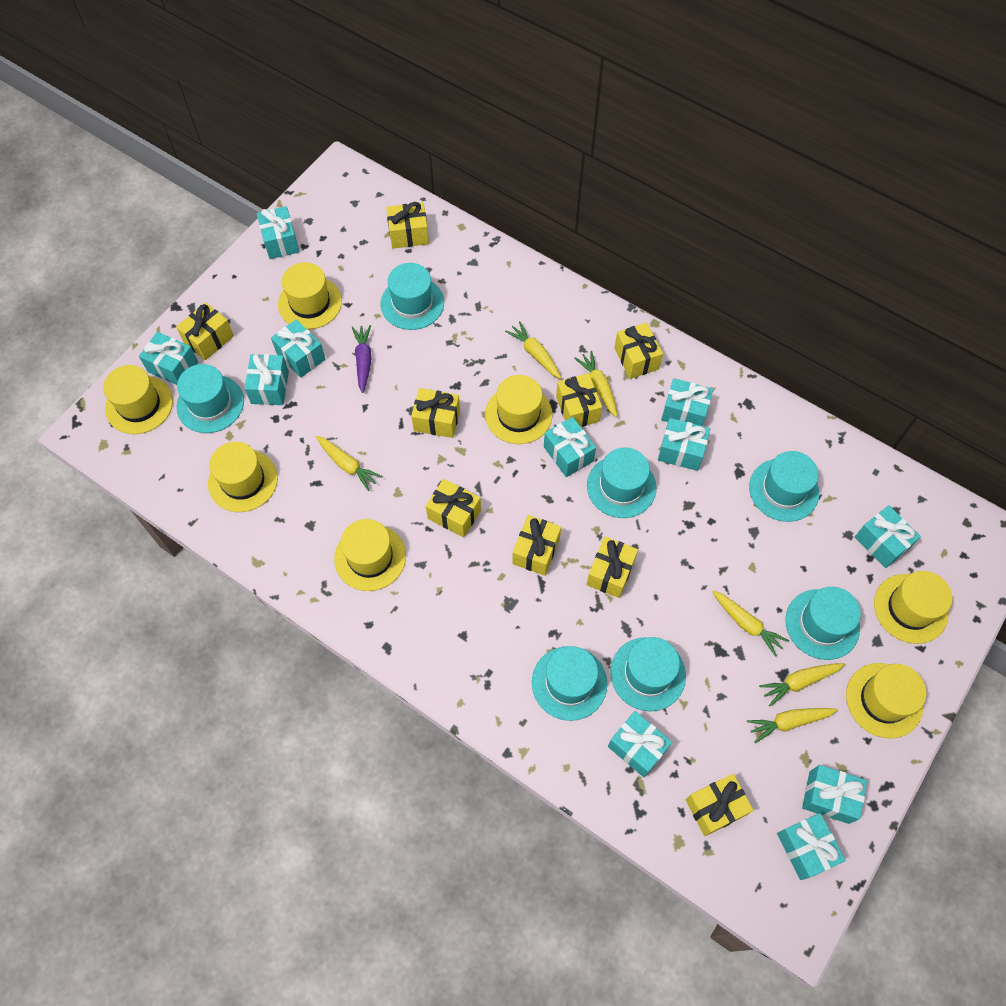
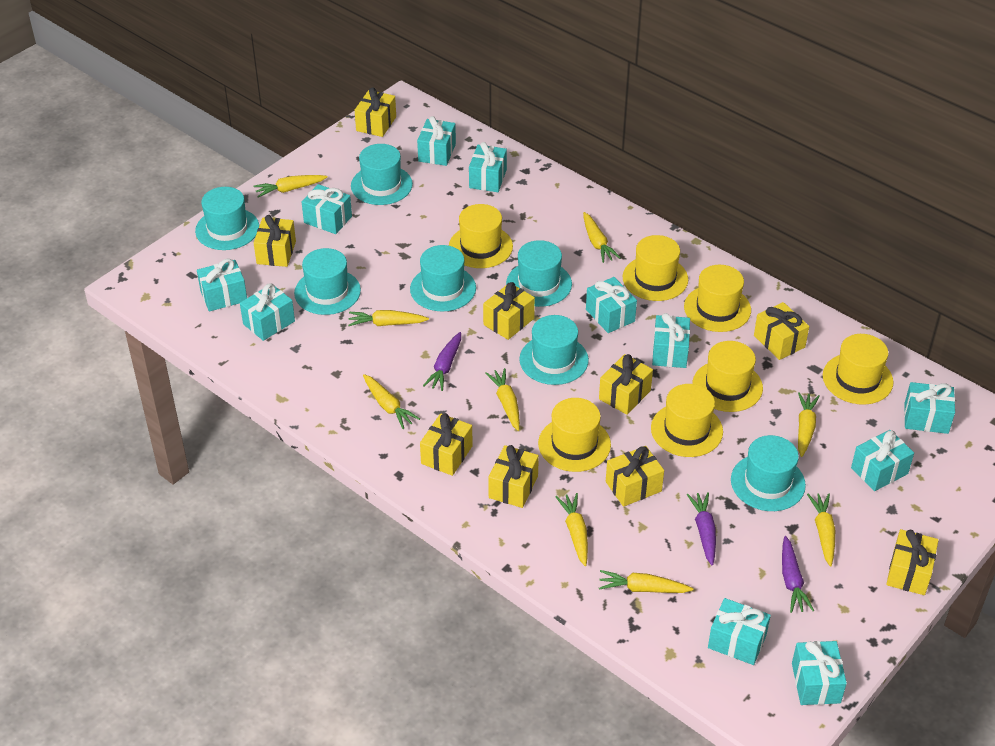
purple carrot: [352,325,371,393] = 1 -> [423,332,461,391] [686,492,716,566] [782,536,814,613] = 3
yellow carrot: [316,436,382,491] [505,321,561,379] [574,351,618,418] [712,590,789,657] [747,708,838,743] [759,663,845,706] = 6 -> [253,175,327,198] [348,310,429,326] [363,374,420,429] [485,368,520,431] [556,493,588,566] [583,212,621,263] [599,570,693,593] [798,392,820,457] [807,493,835,566] = 9

